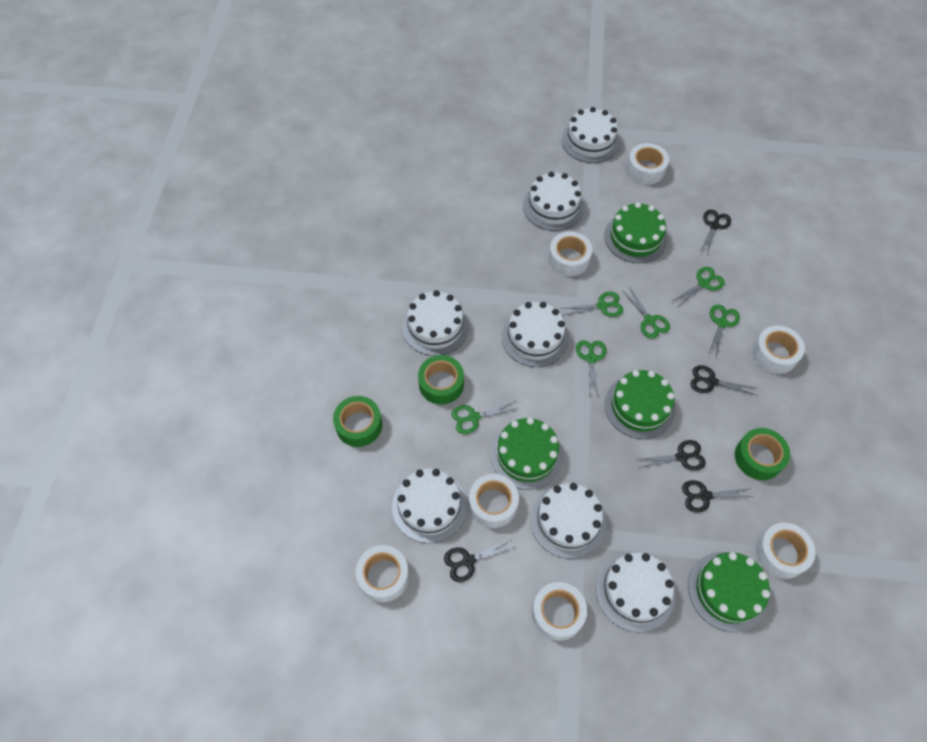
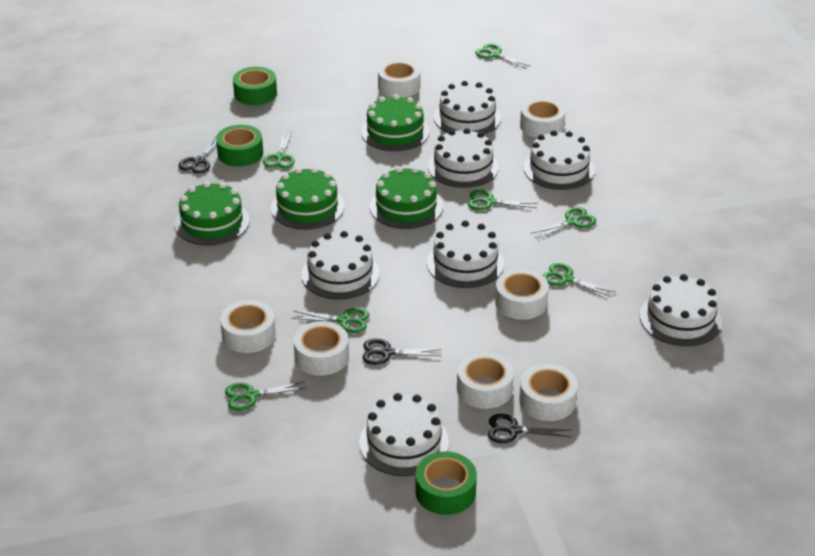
black scissors: [444,538,517,582] [638,440,706,471] [682,480,754,513] [691,365,756,395] [700,209,731,255] = 5 -> [178,136,217,174] [362,338,441,365] [488,414,571,443] = 3
green scissors: [452,401,518,434] [562,292,623,317] [576,340,606,396] [622,287,670,339] [671,267,725,307] [708,305,740,357] = 6 -> [225,381,308,411] [263,131,295,169] [292,308,369,333] [468,190,538,210] [475,43,530,69] [531,207,597,239] [543,263,615,297] = 7

